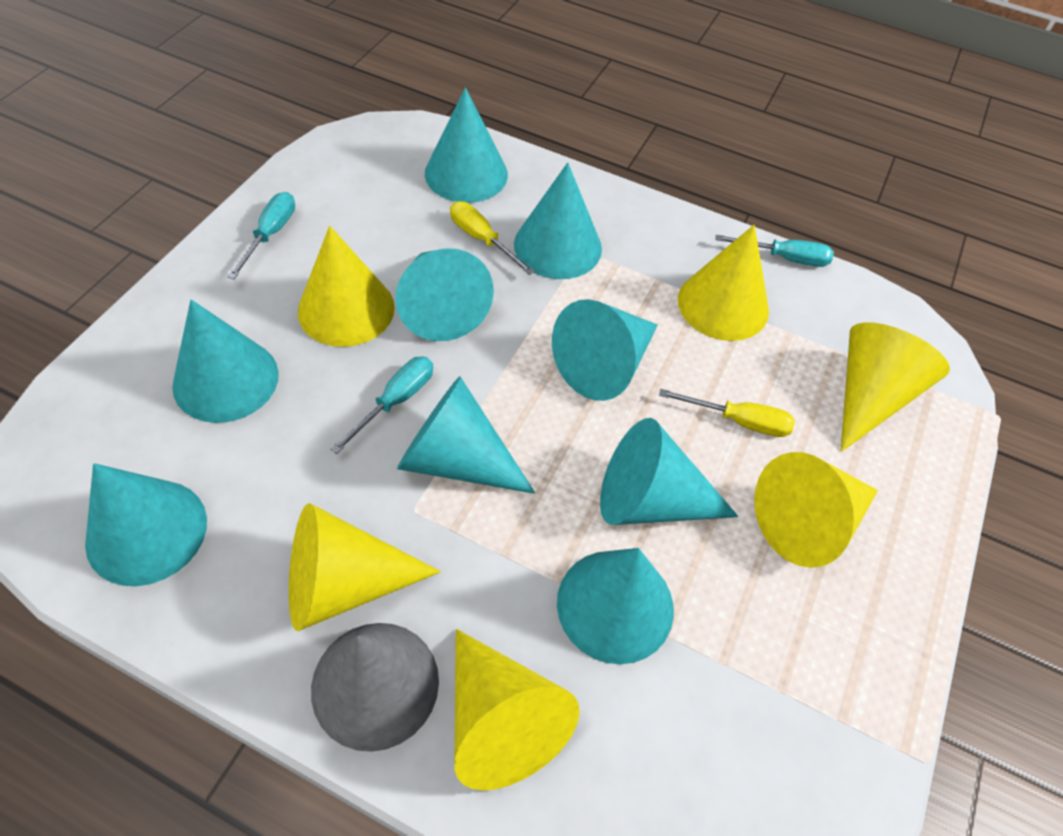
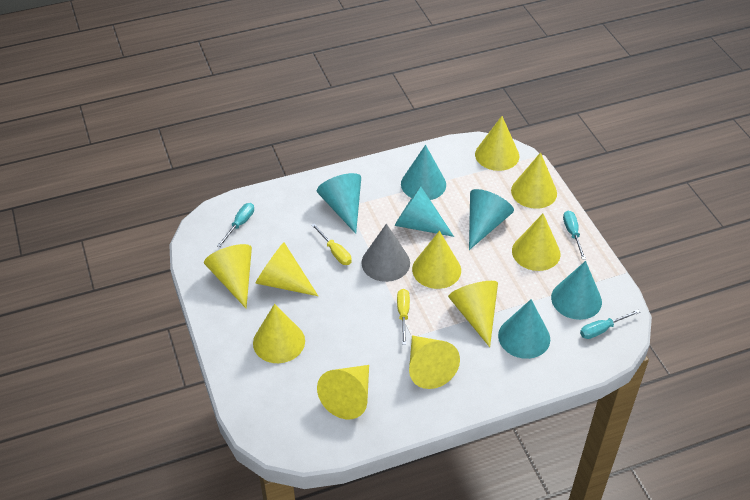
turquoise cone: [85,463,207,586] [172,299,279,423] [395,248,494,341] [397,376,535,494] [425,88,508,203] [514,163,602,279] [552,299,658,401] [557,548,674,664] [600,418,739,525] = 9 -> [317,173,361,234] [394,186,454,237] [401,145,446,200] [469,189,514,250] [498,299,550,359] [551,261,602,320] = 6
yellow cone: [289,503,441,631] [298,226,395,347] [454,629,580,790] [678,225,769,341] [754,452,878,568] [841,323,950,452] = 6 -> [204,244,252,308] [253,304,305,363] [255,242,318,296] [317,365,369,419] [409,335,460,389] [412,231,461,289] [448,281,498,347] [475,116,519,171] [511,152,557,209] [512,214,560,271] = 10

